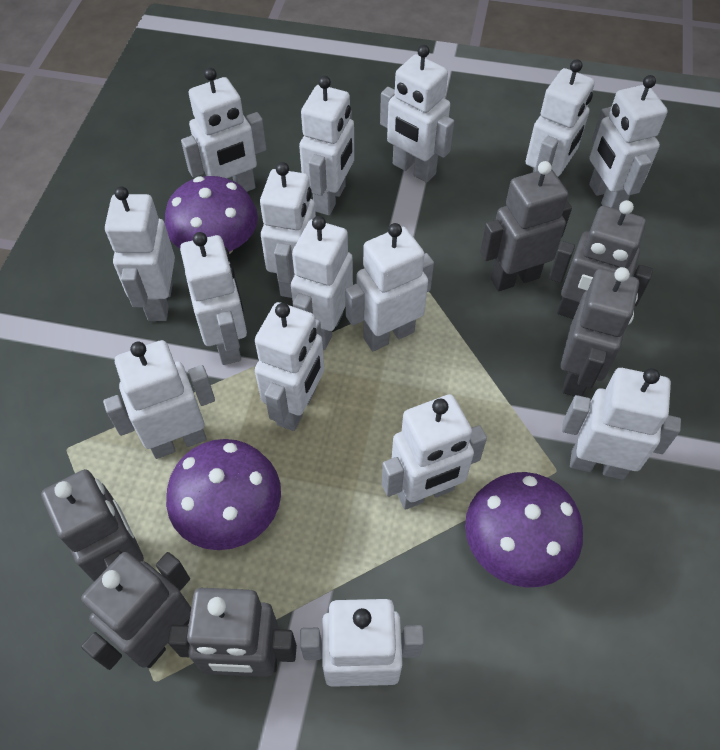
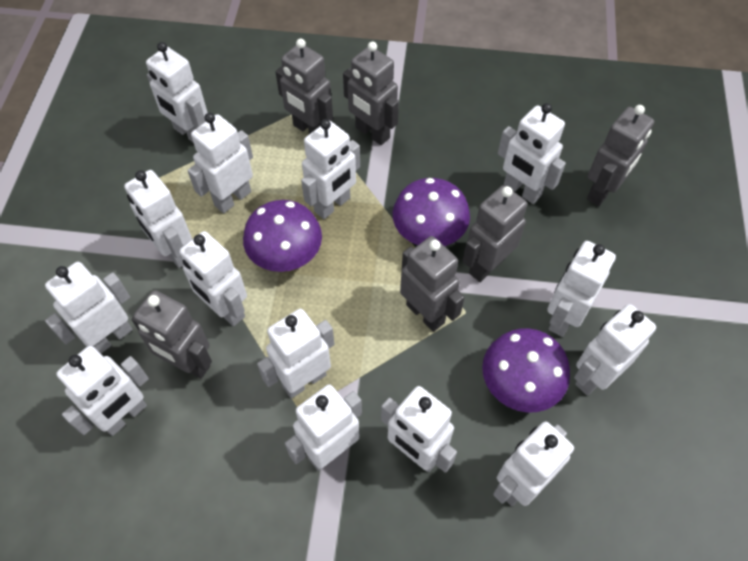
white robot: [103,340,215,459] [105,186,175,321] [180,232,247,365] [181,68,266,192] [255,302,324,431] [260,162,316,298] [291,216,353,350] [299,76,354,215] [300,599,424,687] [345,223,434,351] [380,45,454,183] [382,394,487,510] [525,59,595,177] [562,368,681,480] [589,75,668,210] = 15 -> [45,262,132,354] [56,346,149,436] [124,170,192,268] [146,42,208,142] [179,231,247,326] [188,113,253,213] [257,309,334,398] [285,384,362,471] [301,119,360,219] [381,386,457,473] [493,421,574,506] [498,103,566,204] [547,241,616,337] [574,304,656,396] = 14

